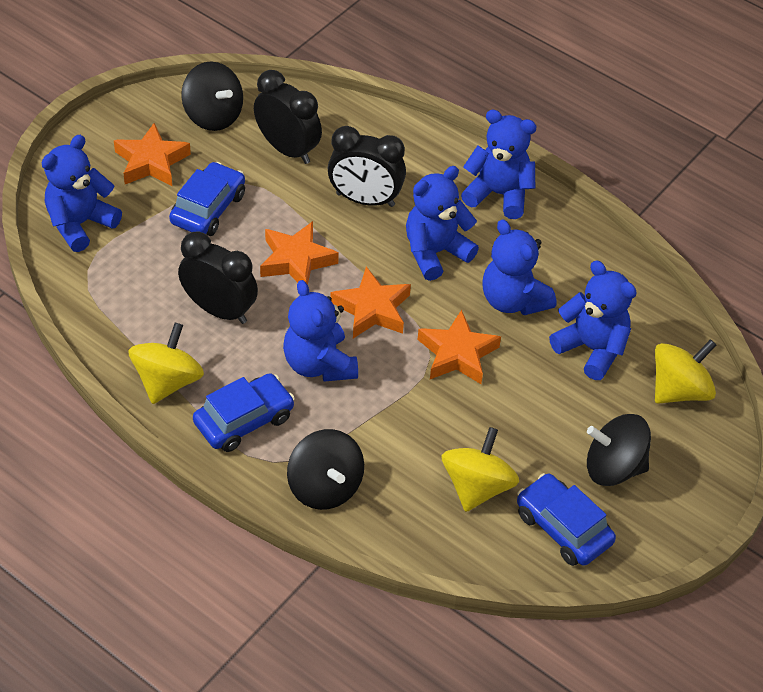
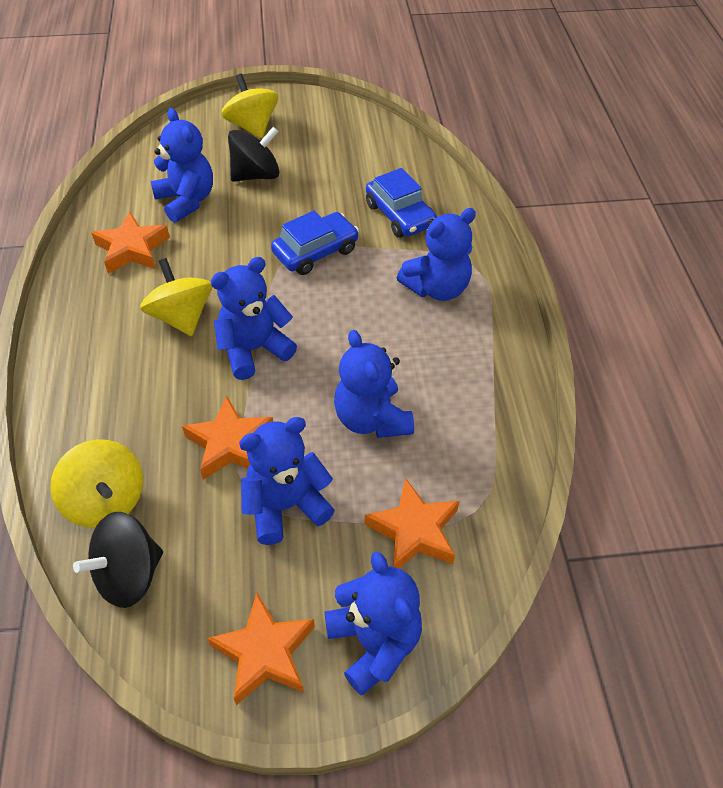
black clock: [178,231,258,324] [254,70,322,164] [328,126,406,207] = 3 -> none = 0
black spinning top: [181,62,243,131] [287,429,364,510] [587,414,651,486] = 3 -> [73,512,163,608] [228,127,279,182] = 2
blue car: [169,162,245,236] [193,373,295,452] [517,473,616,566] = 3 -> [271,211,359,275] [366,168,437,238] = 2

